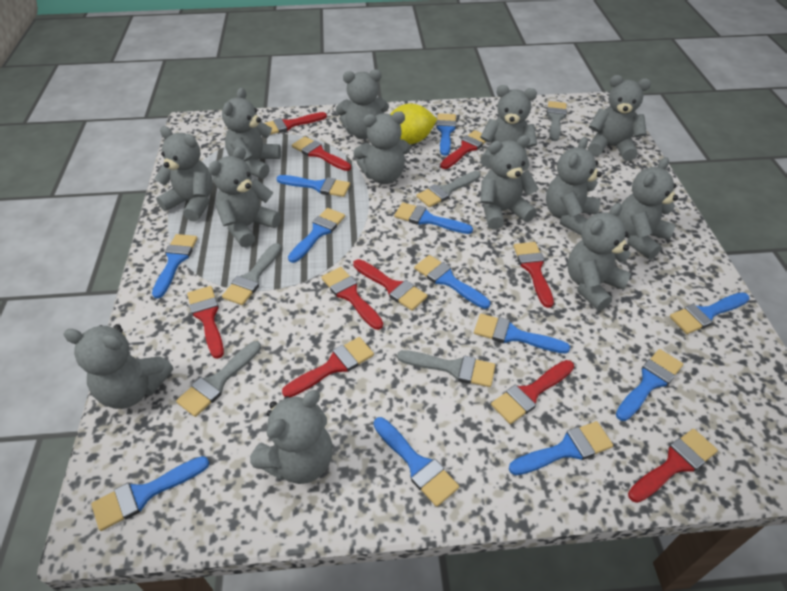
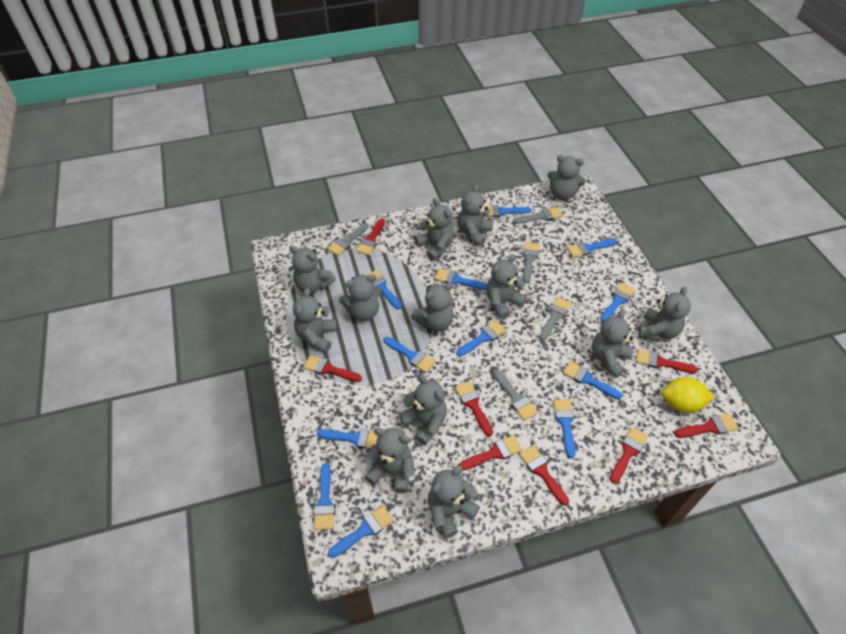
red brush: [187,286,224,359] [265,112,327,135] [282,337,374,397] [292,136,351,171] [321,267,383,330] [353,259,428,311] [440,130,486,169] [491,360,574,424] [514,242,554,308] [628,429,718,503] = 10 -> [303,355,362,382] [357,219,385,256] [455,381,493,436] [459,435,522,471] [519,445,569,506] [610,427,648,484] [636,349,698,373] [674,414,739,438] = 8

